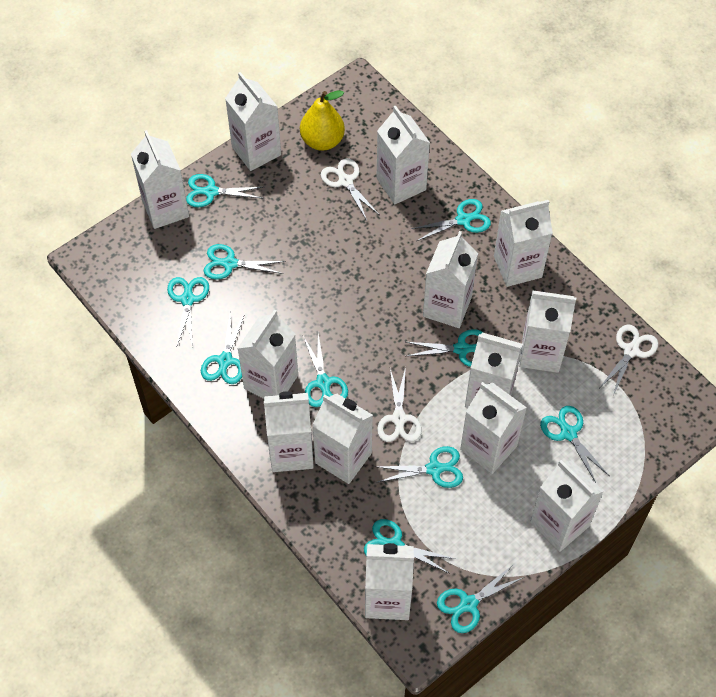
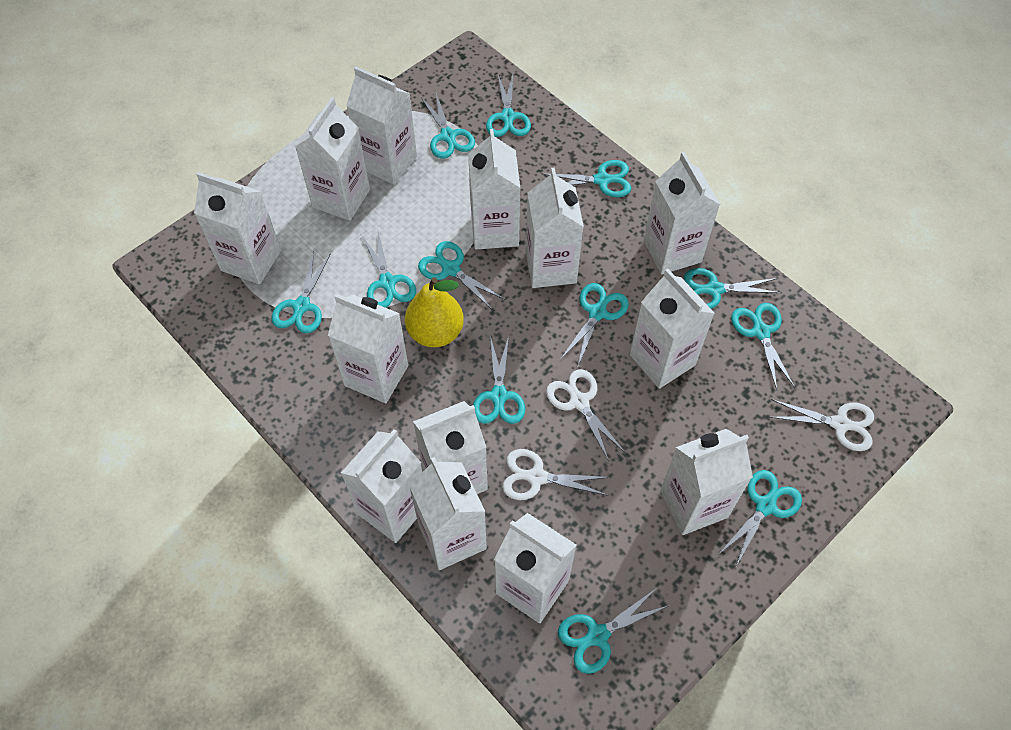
turquoise scissors: [167,277,209,348] [186,174,264,207] [201,314,245,384] [204,244,285,280] [303,334,348,407] [364,519,455,574] [375,446,463,488] [406,329,482,367] [411,199,491,241] [437,564,524,633] [540,406,609,483] = 11 -> [272,251,331,333] [361,232,416,308] [418,241,504,310] [421,93,475,159] [473,336,525,424] [486,73,531,137] [541,160,631,197] [558,587,670,674] [560,283,629,368] [684,268,782,309] [719,470,802,568] [731,303,795,390] = 12

